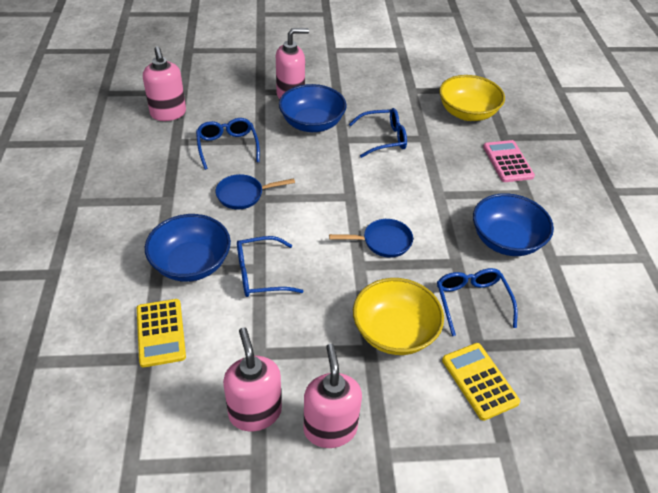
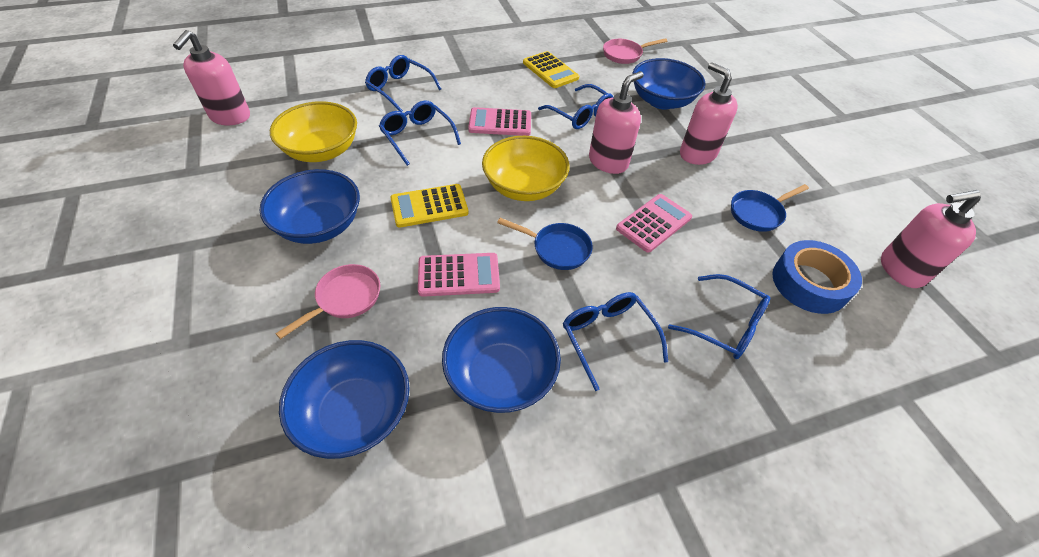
blue bowl: [145,214,231,282] [279,84,347,132] [473,193,554,256] = 3 -> [259,169,360,244] [279,340,410,459] [442,307,561,413] [633,58,706,110] = 4
blue glasses: [196,118,260,170] [237,236,303,297] [349,108,407,158] [437,268,518,336] = 4 -> [365,55,442,112] [379,101,461,166] [538,84,613,129] [563,292,668,391] [668,274,770,359] = 5
blue tape: none = 0 -> [772,240,862,314] = 1
pink calculator: [483,140,535,182] = 1 -> [418,253,500,297] [468,107,531,136] [616,194,692,253] = 3
pink pan: none = 0 -> [276,264,380,339] [603,38,667,64] = 2

